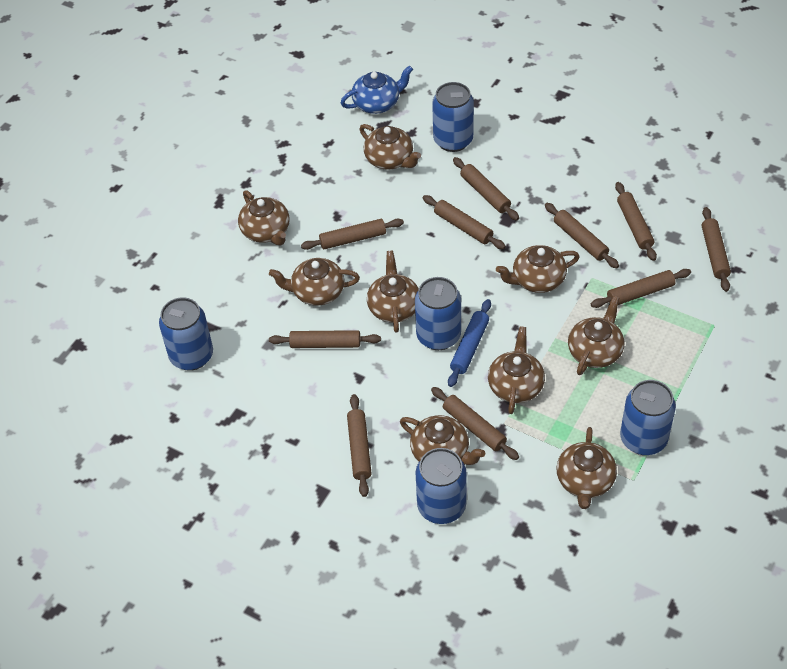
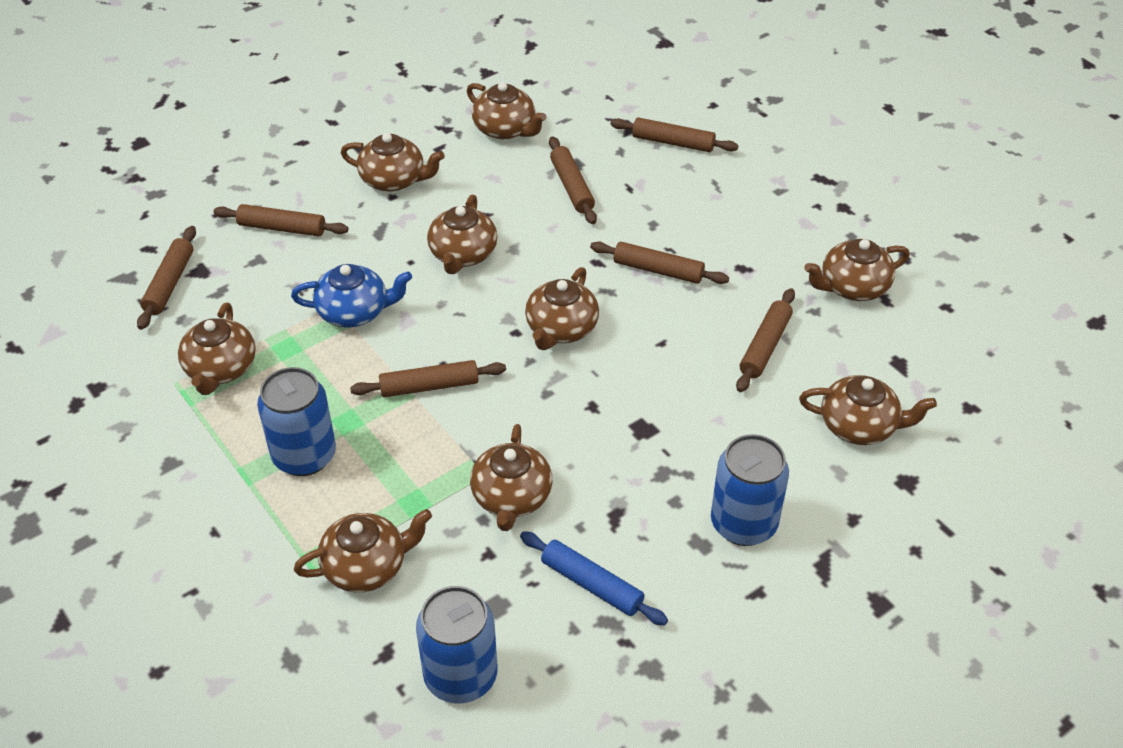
blue can: [159,297,213,371] [415,277,461,350] [415,448,467,524] [432,82,474,152] [620,380,676,455] = 5 -> [257,367,336,476] [416,586,498,703] [711,434,789,546] = 3
brown rolling pin: [269,330,381,348] [301,219,404,250] [347,394,372,497] [423,195,506,249] [431,387,519,460] [453,157,519,221] [545,203,619,268] [591,269,691,308] [615,182,657,261] [702,207,731,292] = 10 -> [137,226,196,330] [214,204,348,236] [350,360,506,397] [549,137,597,224] [590,242,729,284] [610,118,738,152] [736,288,795,392] = 7

